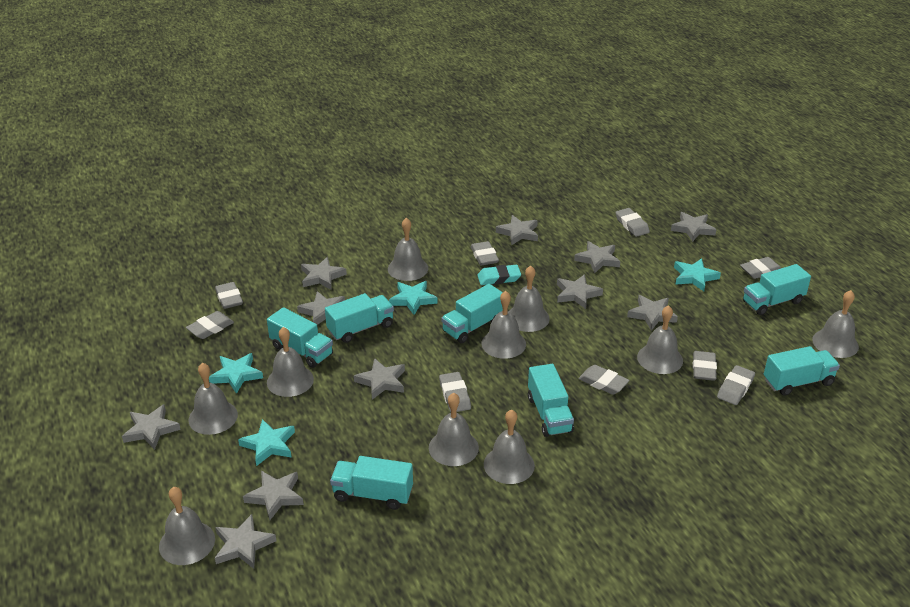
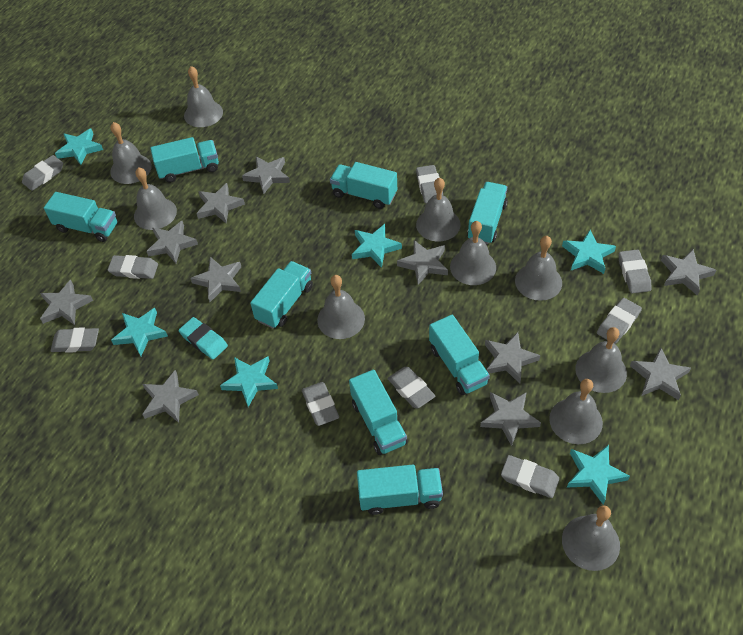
turquoise star: [209,353,263,394] [238,419,295,466] [389,281,437,315] [674,258,721,291] = 4 -> [55,129,103,165] [111,308,168,356] [220,356,278,407] [352,224,402,268] [562,230,616,274] [567,445,630,505] = 6
turquoise truck: [267,307,333,368] [325,293,394,343] [330,456,413,510] [441,284,503,343] [528,364,574,437] [743,264,811,315] [764,346,840,396] = 7 -> [44,192,118,242] [150,137,219,182] [250,261,313,329] [330,162,397,209] [349,370,408,455] [357,464,443,515] [429,315,490,395] [467,182,508,245] = 8

